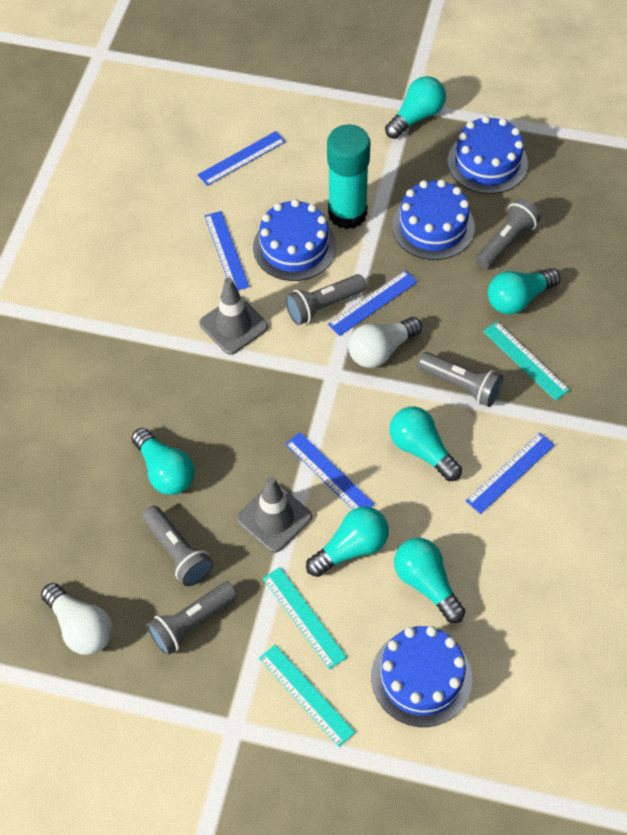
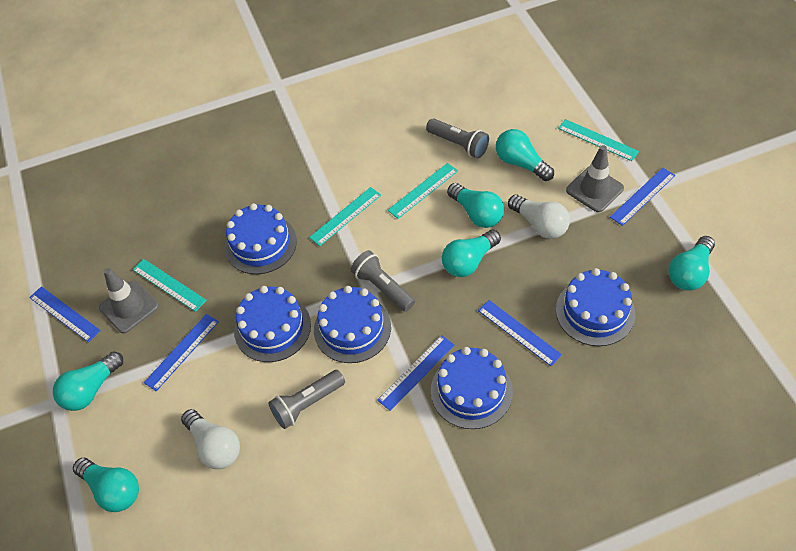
blue cake: [253,199,336,281] [371,626,472,727] [392,179,475,260] [447,116,528,194] = 4 -> [225,203,297,274] [234,286,311,362] [314,286,391,363] [431,347,513,429] [556,268,635,346] = 5
grey flashlight: [142,506,214,586] [147,581,238,656] [285,274,366,325] [418,352,503,407] [476,198,541,269] = 5 -> [268,370,345,429] [351,250,415,312] [426,118,489,158] = 3
turquoise glue stick: [327,124,370,229] = 1 -> none = 0
turquoise ruler: [259,645,355,747] [263,567,347,670] [483,321,570,401] = 3 -> [132,259,207,312] [309,187,381,246] [388,163,458,219] [558,119,639,161] = 4

